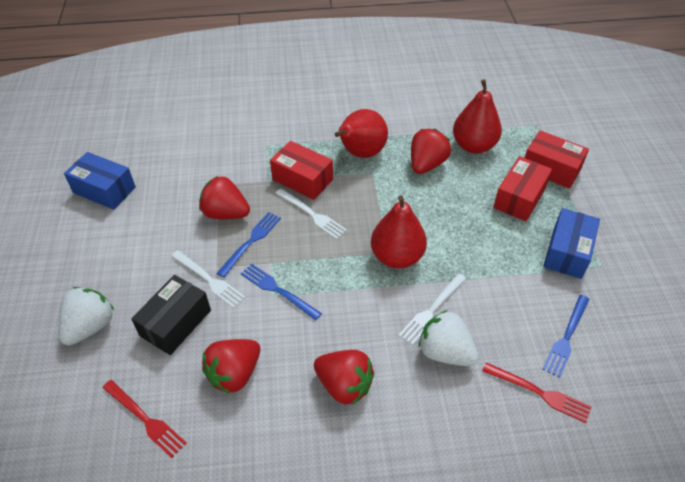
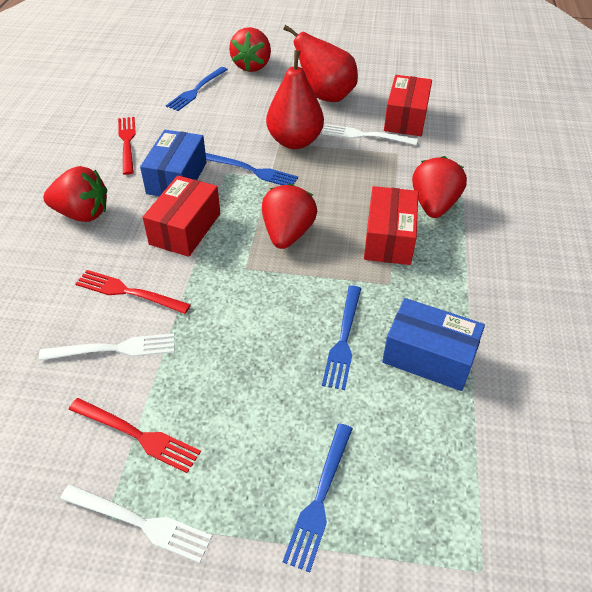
black box: [131,275,211,355] = 1 -> none = 0
blue fork: [217,212,281,277] [241,263,322,320] [542,295,590,378] = 3 -> [166,67,228,111] [206,153,298,185] [283,423,353,573] [322,286,361,390] = 4
red fork: [103,380,187,458] [482,362,591,423] = 2 -> [69,398,201,473] [75,270,191,314] [118,117,136,175] = 3
red pear: [335,109,388,158] [371,195,427,269] [453,79,502,154] = 3 -> [266,50,324,149] [283,25,358,102] = 2
white strawberry: [58,287,114,346] [419,310,479,366] = 2 -> none = 0

